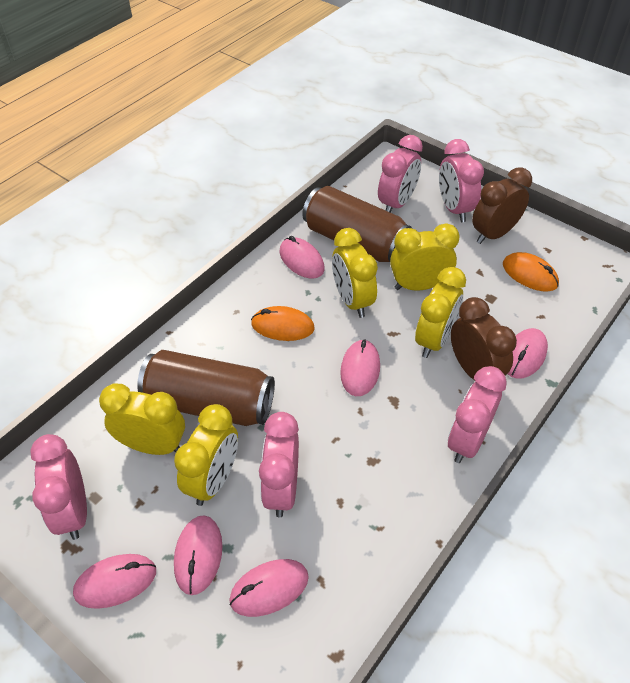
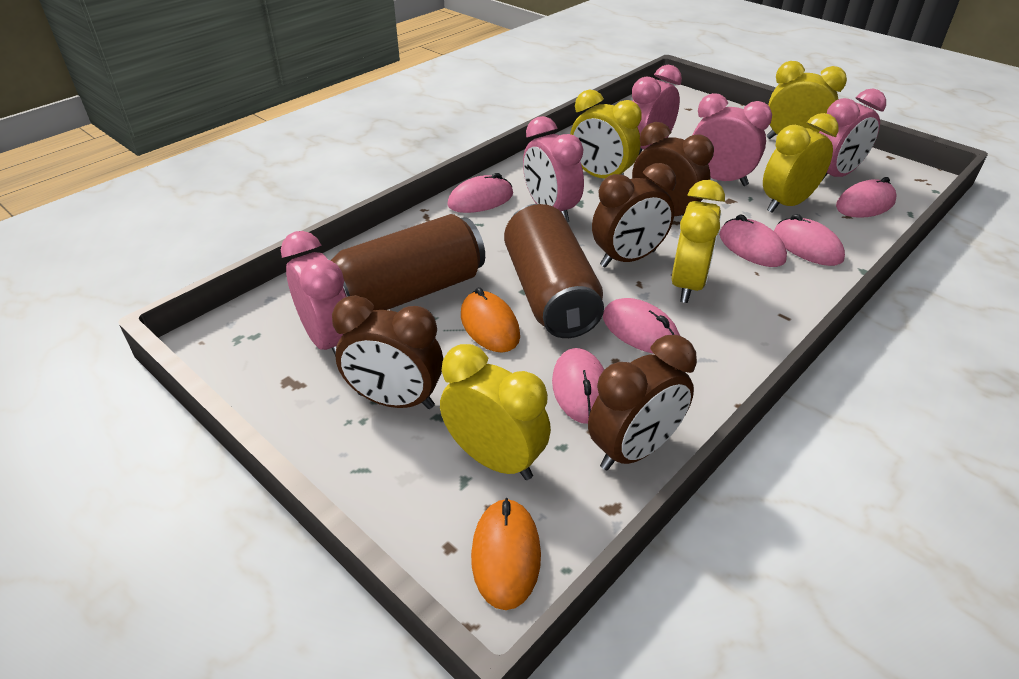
brown clock: [451,297,517,380] [472,167,532,244] = 2 -> [332,295,443,409] [588,335,697,470] [592,163,676,268] [632,122,714,216] = 4

